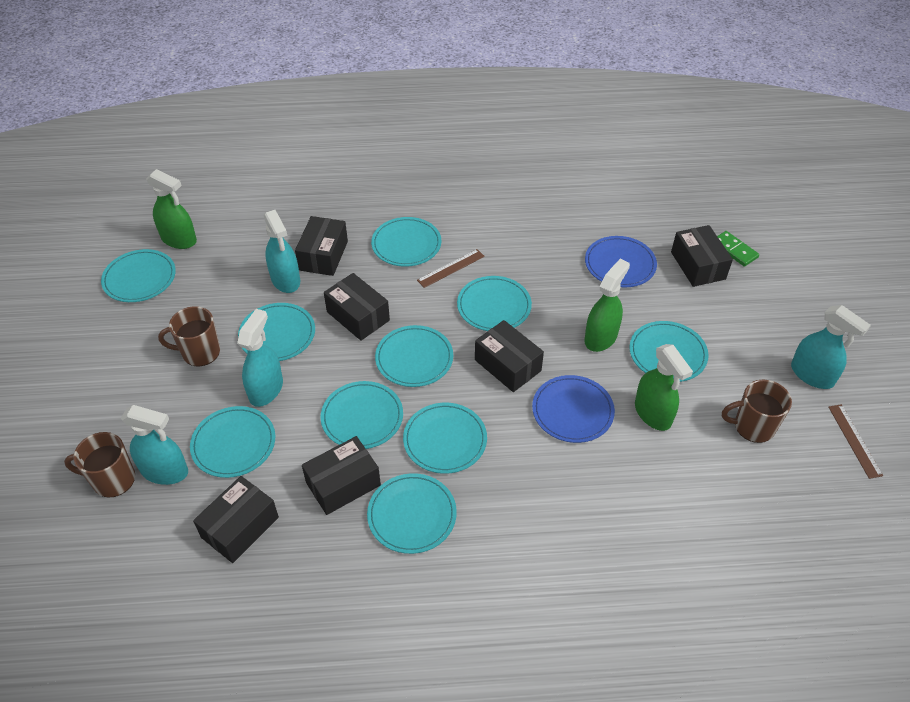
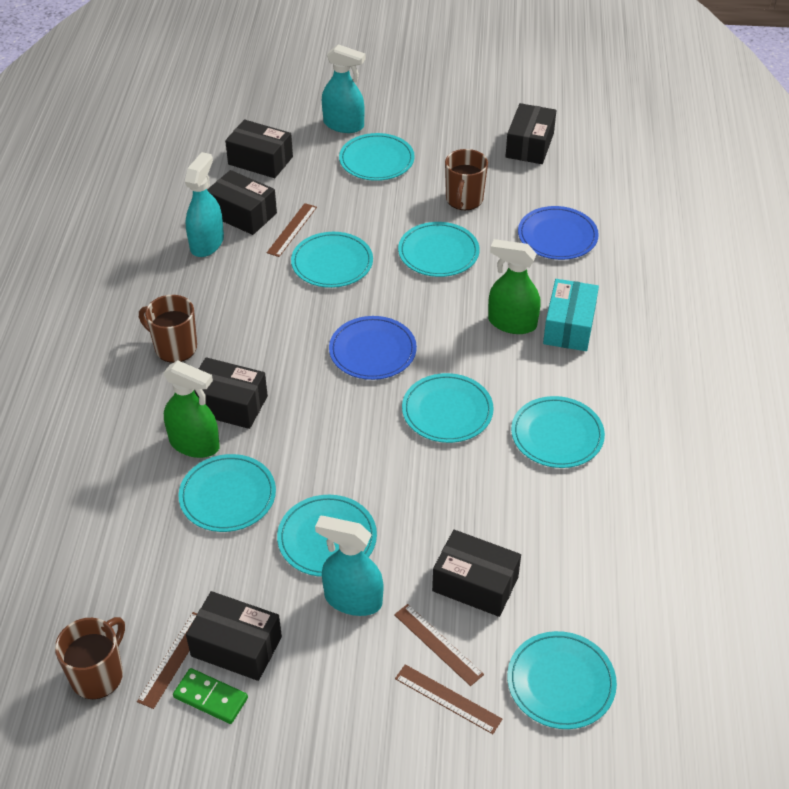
brown ruler: [417,249,485,288] [828,404,883,479] = 2 -> [137,612,197,709] [267,203,317,257] [394,604,484,686] [395,664,502,734] = 4
green spray bottle: [146,169,197,249] [584,259,630,352] [635,344,693,431] = 3 -> [164,361,220,458] [488,239,541,334] = 2
turquoise box: none = 0 -> [543,279,599,351] = 1
turquoise plate: [101,249,176,302] [190,406,275,478] [238,303,315,361] [321,381,403,449] [367,473,457,554] [371,217,442,267] [375,325,453,387] [403,403,487,474] [457,276,532,331] [629,321,709,382] = 10 -> [178,454,276,532] [277,495,377,577] [291,232,373,288] [339,133,415,181] [398,222,480,277] [402,373,494,443] [507,631,617,729] [511,396,605,468] = 8
turquoise spray bottle: [121,405,188,485] [237,309,283,407] [264,210,300,293] [791,305,871,389] = 4 -> [185,152,224,257] [315,516,384,616] [322,44,366,133] = 3

